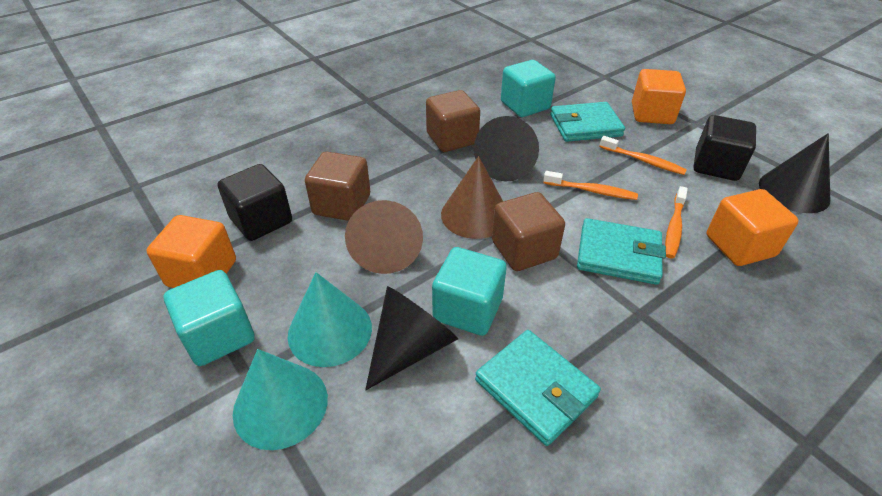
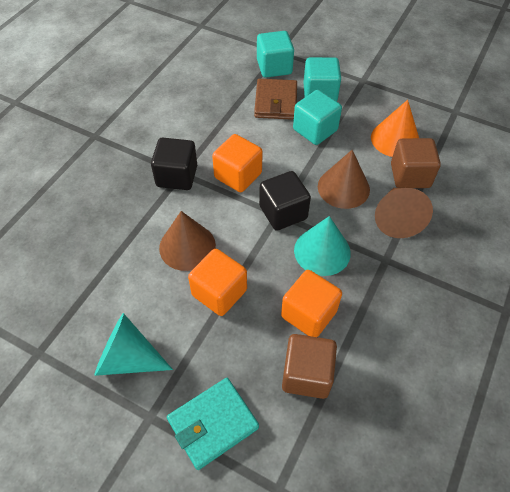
black cone: [365,286,458,390] [474,116,539,181] [759,133,830,213] = 3 -> none = 0
brown cone: [345,200,423,274] [441,156,503,239] = 2 -> [159,211,216,271] [318,150,370,209] [375,188,433,238] = 3
brown cube: [305,151,370,221] [426,90,480,152] [492,192,565,271] = 3 -> [282,334,337,399] [391,138,441,188] = 2
brown wallet: none = 0 -> [254,79,297,120] = 1
orange cone: none = 0 -> [371,100,419,157] = 1
orange toothbrush: [543,171,638,200] [599,136,687,175] [665,186,688,259] = 3 -> none = 0
turquoise wallet: [475,330,601,446] [550,102,625,142] [577,218,666,285] = 3 -> [167,378,259,470] = 1

